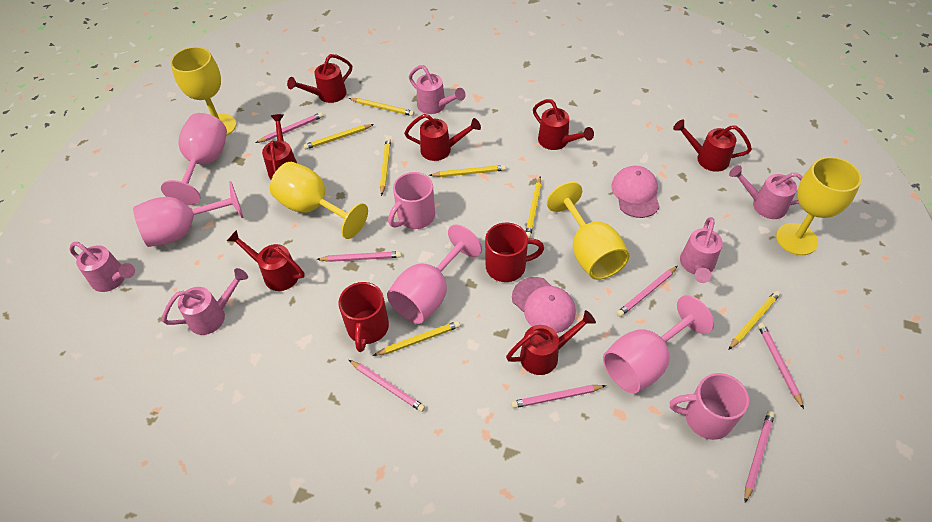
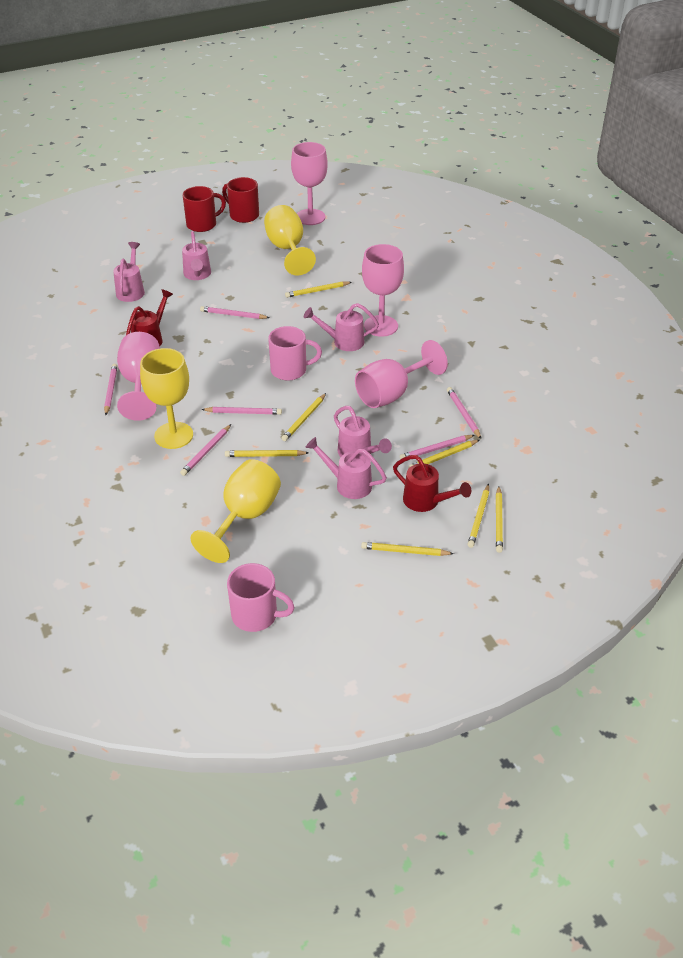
pink cap: [512,277,576,333] [611,166,659,218] = 2 -> none = 0
pink pencil: [256,112,323,143] [317,251,402,262] [349,360,425,412] [511,385,606,408] [617,266,678,317] [744,411,775,503] [758,323,804,409] = 7 -> [104,364,117,415] [180,424,231,476] [200,306,270,319] [201,407,282,415] [400,435,475,459] [447,387,481,439] = 6
red watering can: [227,230,305,291] [262,114,297,179] [287,54,352,103] [404,114,481,161] [506,310,596,375] [533,99,594,150] [673,120,752,172] = 7 -> [126,289,173,346] [393,455,471,512] = 2
yellow goblet: [170,47,236,136] [270,162,368,239] [547,182,630,280] [776,157,862,255] = 4 -> [140,348,193,449] [190,459,281,563] [264,205,316,275] = 3

